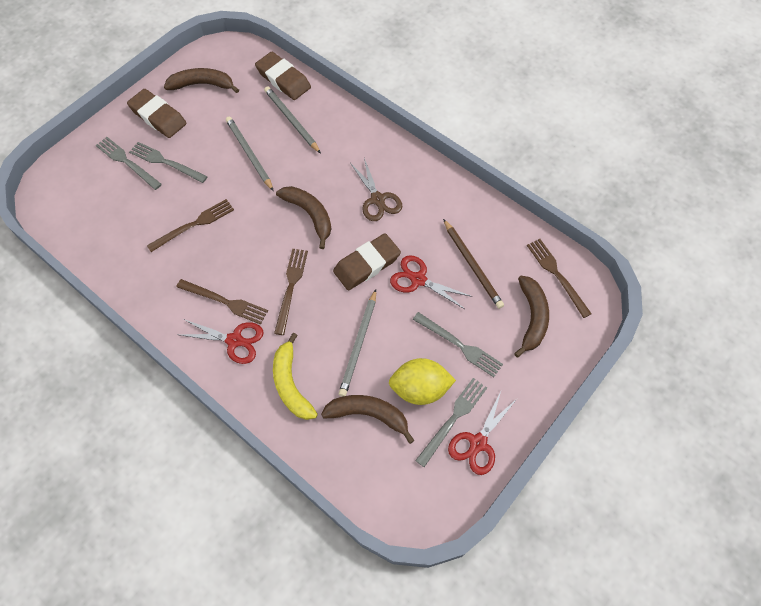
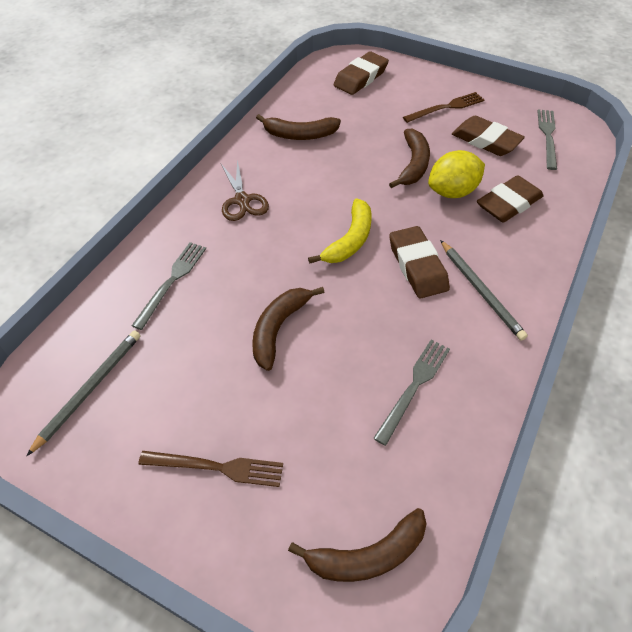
brown eraser: [127,89,187,138] [255,52,311,100] [333,233,401,290] = 3 -> [333,52,389,95] [389,226,450,298] [452,116,525,156] [477,175,544,223] = 4
brown fork: [147,199,234,252] [176,279,268,325] [274,249,308,335] [527,239,592,318] = 4 -> [138,451,283,487] [403,92,484,123] = 2
brown pencil: [443,219,504,309] = 1 -> none = 0
grey fork: [96,137,162,190] [129,142,208,183] [413,312,503,377] [415,378,487,467] = 4 -> [132,242,206,330] [373,339,450,446] [537,109,557,170] = 3
grey pencil: [226,117,273,191] [264,86,321,153] [339,289,376,396] = 3 -> [27,330,140,456] [440,240,528,341] = 2
red scissors: [180,319,264,364] [390,255,473,309] [448,389,517,475] = 3 -> none = 0

